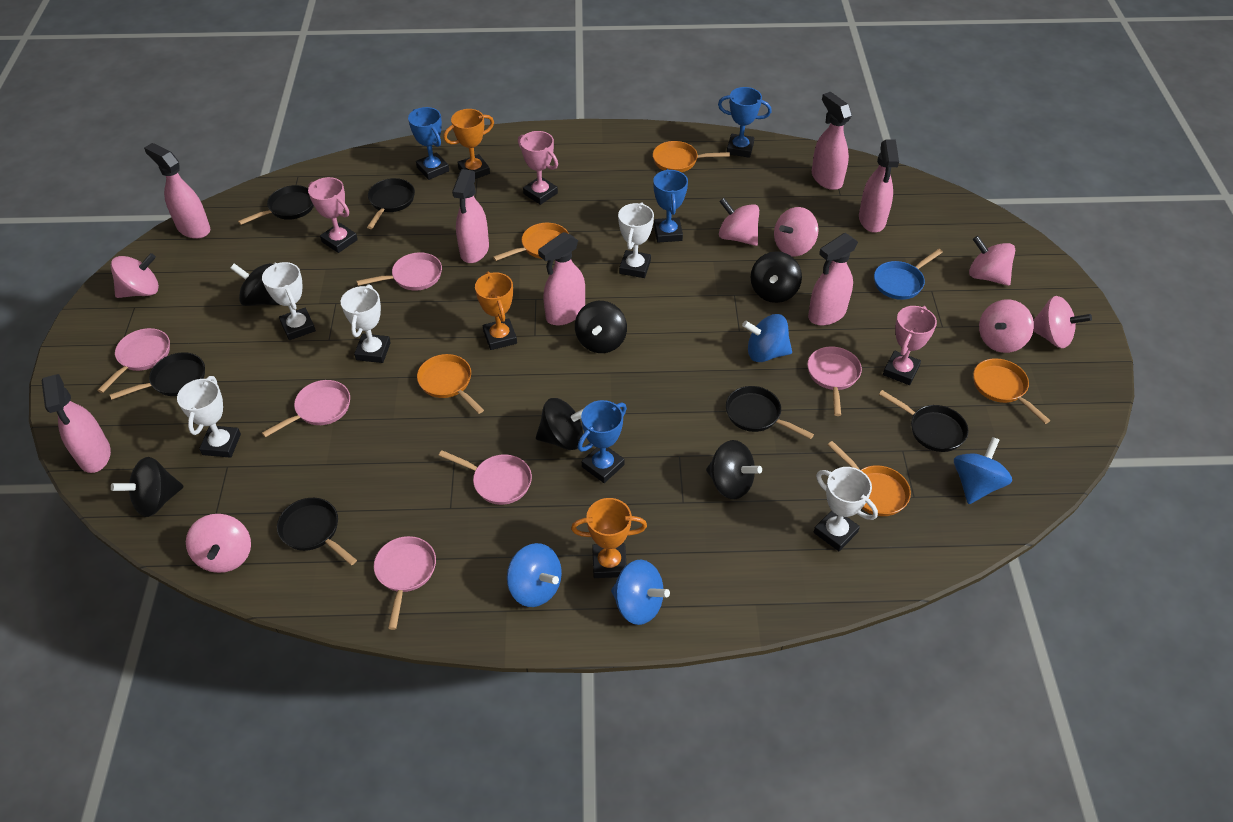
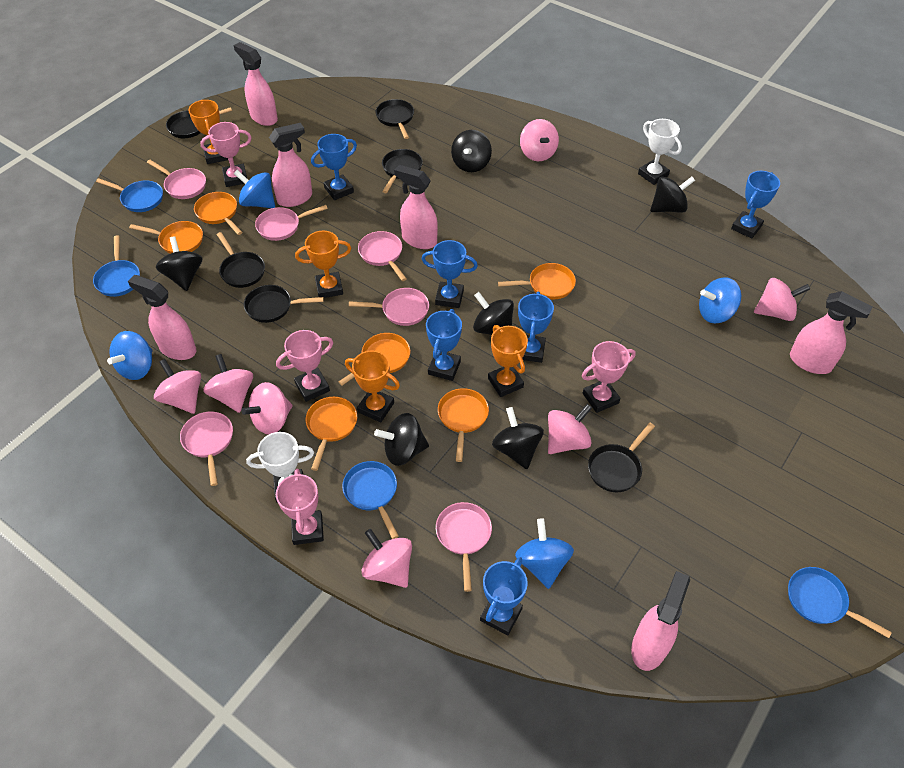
blue pan: [874,249,943,300] = 1 -> [93,235,140,297] [96,178,163,212] [342,461,399,539] [788,567,892,638] = 4
blue trophy: [408,107,449,180] [578,400,627,483] [653,169,688,243] [718,87,772,158] = 4 -> [311,134,357,200] [422,240,478,308] [426,309,462,381] [480,557,528,636] [518,292,554,363] [731,171,780,239] = 6
orange pan: [417,354,484,414] [493,223,569,261] [653,141,730,172] [828,441,911,516] [973,358,1050,424] = 5 -> [129,221,203,254] [194,192,242,235] [306,397,357,471] [339,333,410,385] [438,388,489,462] [498,263,576,299] = 6
orange trophy: [443,109,494,179] [475,272,517,350] [571,498,647,578] = 3 -> [188,100,228,164] [295,231,351,298] [345,350,400,422] [488,325,528,397] = 4
pink spray bottle: [42,374,111,473] [144,143,210,239] [452,169,489,263] [538,232,585,325] [808,233,858,326] [812,92,852,190] [859,139,899,233] = 7 -> [128,275,197,360] [233,42,278,126] [269,123,312,207] [394,165,438,249] [631,571,690,671] [790,291,873,374] = 6
pink trophy: [308,177,358,253] [518,131,558,205] [883,306,937,385] = 3 -> [200,122,252,187] [276,330,333,402] [276,469,324,545] [582,341,636,413] = 4
white trophy: [177,376,241,458] [262,262,316,340] [341,284,391,363] [618,202,654,278] [814,467,878,551] = 5 -> [246,432,314,503] [638,119,682,185] = 2

